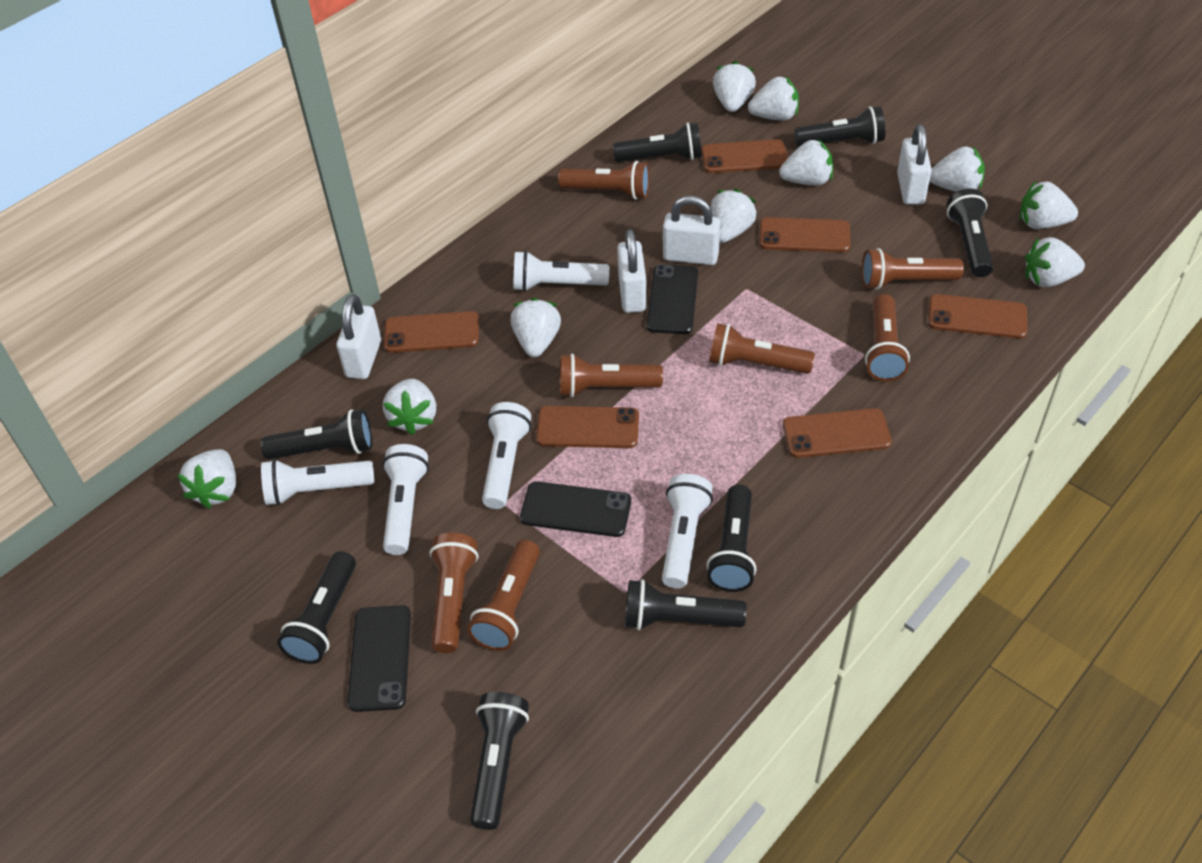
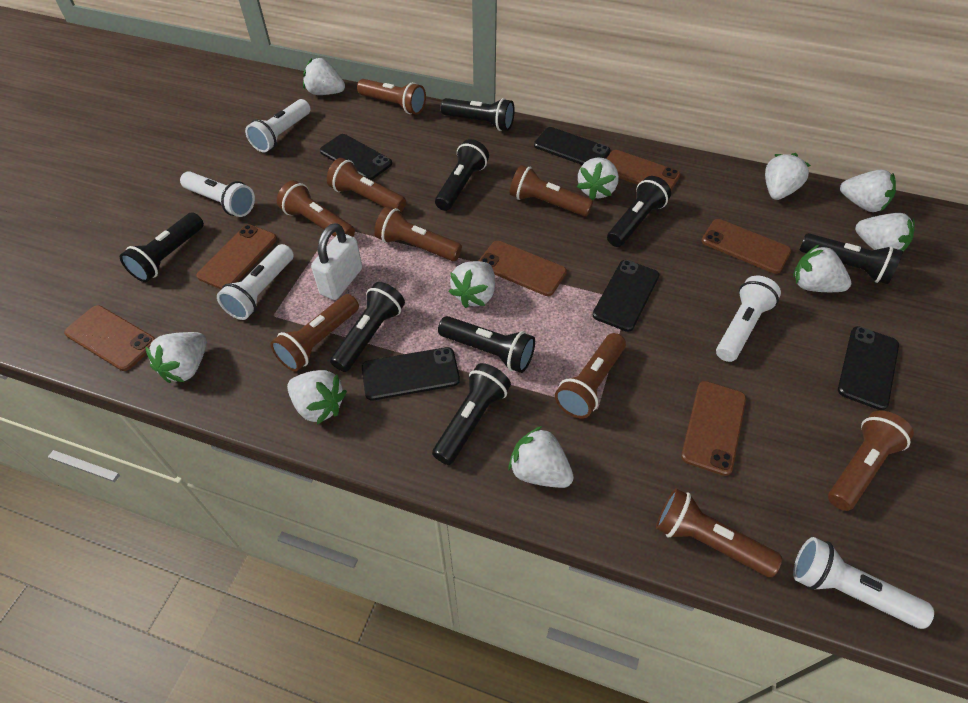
black phone: [347,605,411,712] [520,481,631,537] [647,264,698,334] = 3 -> [320,134,392,180] [362,347,460,401] [534,127,610,165] [593,260,660,332] [838,326,899,410] = 5
brown flashlight: [429,533,478,653] [467,540,540,651] [558,161,650,200] [560,353,663,397] [709,323,815,374] [861,248,964,290] [865,294,910,381] = 7 -> [270,294,359,372] [277,180,355,237] [327,158,406,212] [357,79,426,115] [374,206,462,261] [510,165,593,217] [555,333,626,419] [656,488,782,577] [828,410,914,511] = 9
white padlock: [336,294,381,379] [617,229,647,313] [663,196,720,265] [897,124,932,205] = 4 -> [311,223,362,300] = 1

